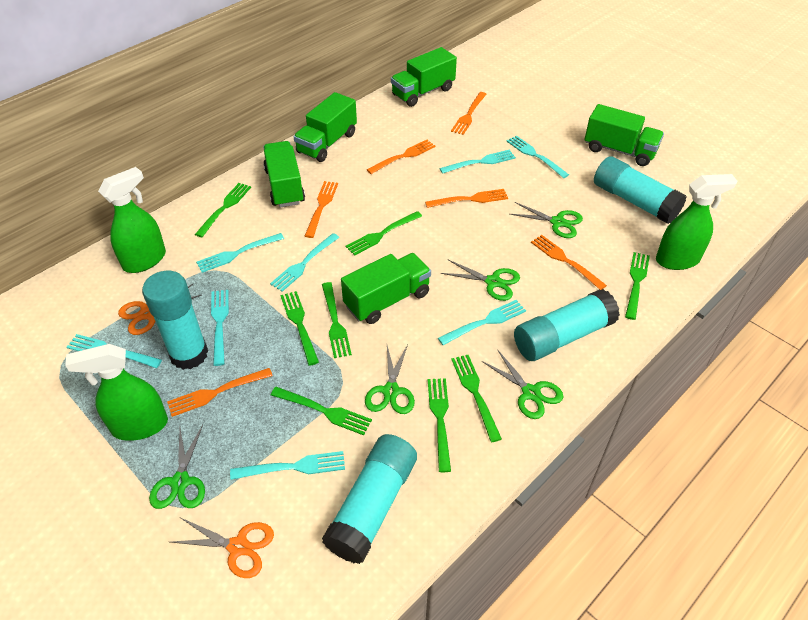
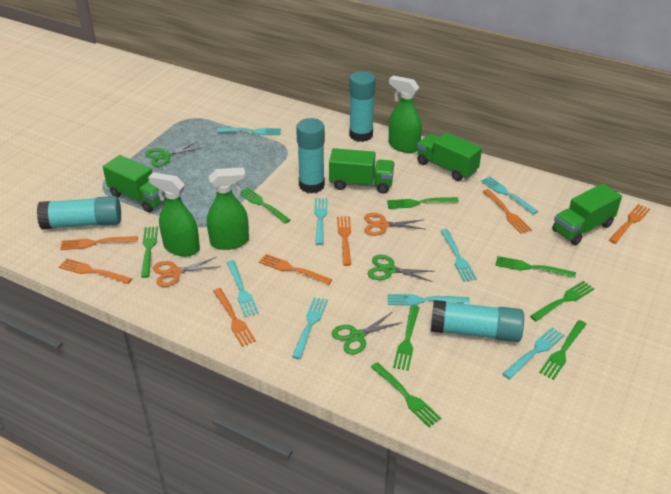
green scissors: [149,425,205,509] [365,344,415,414] [441,260,520,301] [482,349,564,419] [510,202,583,238] = 5 -> [145,141,200,167] [332,312,403,354] [368,255,435,282] = 3
green truck: [263,141,305,207] [294,92,357,162] [341,253,431,324] [391,47,457,107] [585,104,664,166] = 5 -> [103,155,166,213] [329,148,394,194] [417,132,482,181] [552,183,622,245] = 4
orange fork: [167,368,273,417] [305,181,338,238] [367,140,436,174] [425,189,508,208] [451,92,487,135] [531,235,607,290] = 6 -> [59,258,132,284] [60,236,138,250] [213,288,256,347] [259,254,332,285] [337,216,351,266] [483,189,532,234] [609,204,650,244] = 7

